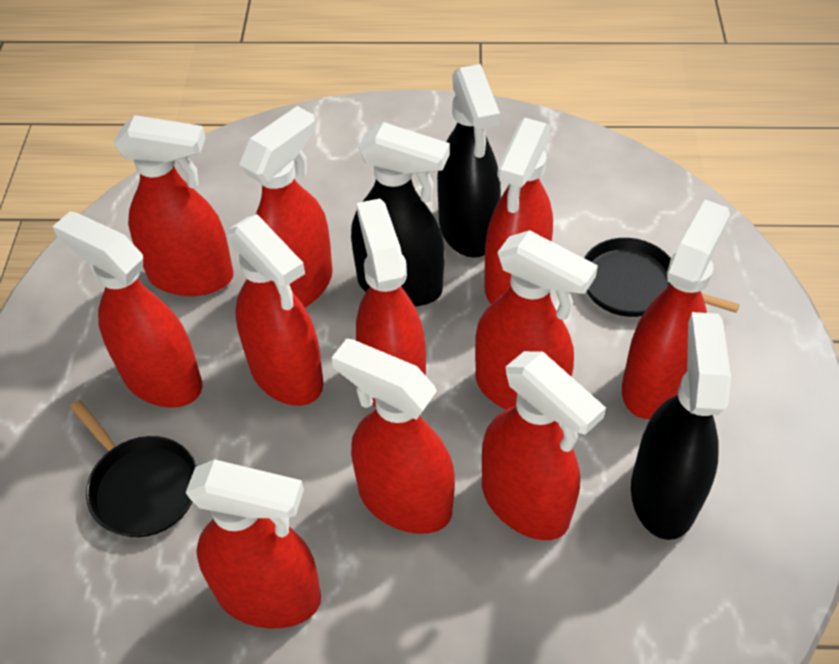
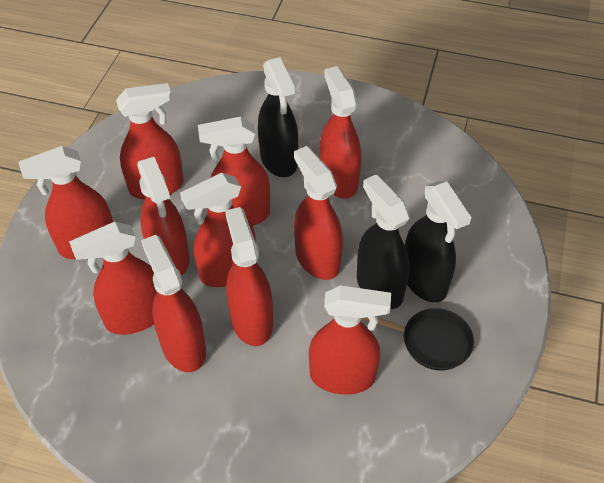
black pan: [70,400,197,537] [584,238,740,317] = 2 -> [362,308,474,371] = 1

